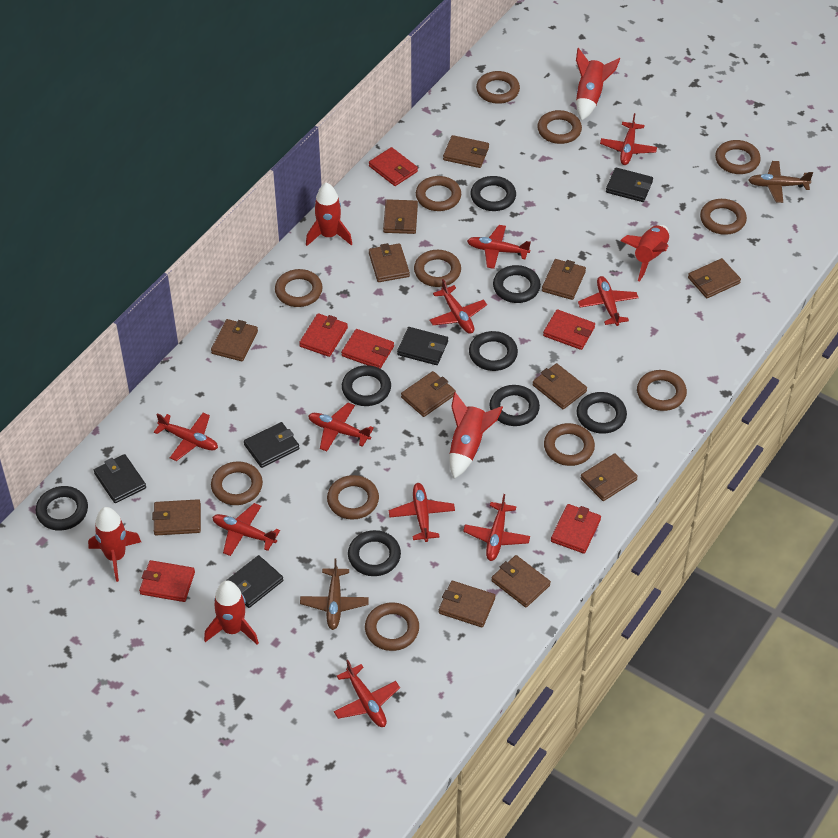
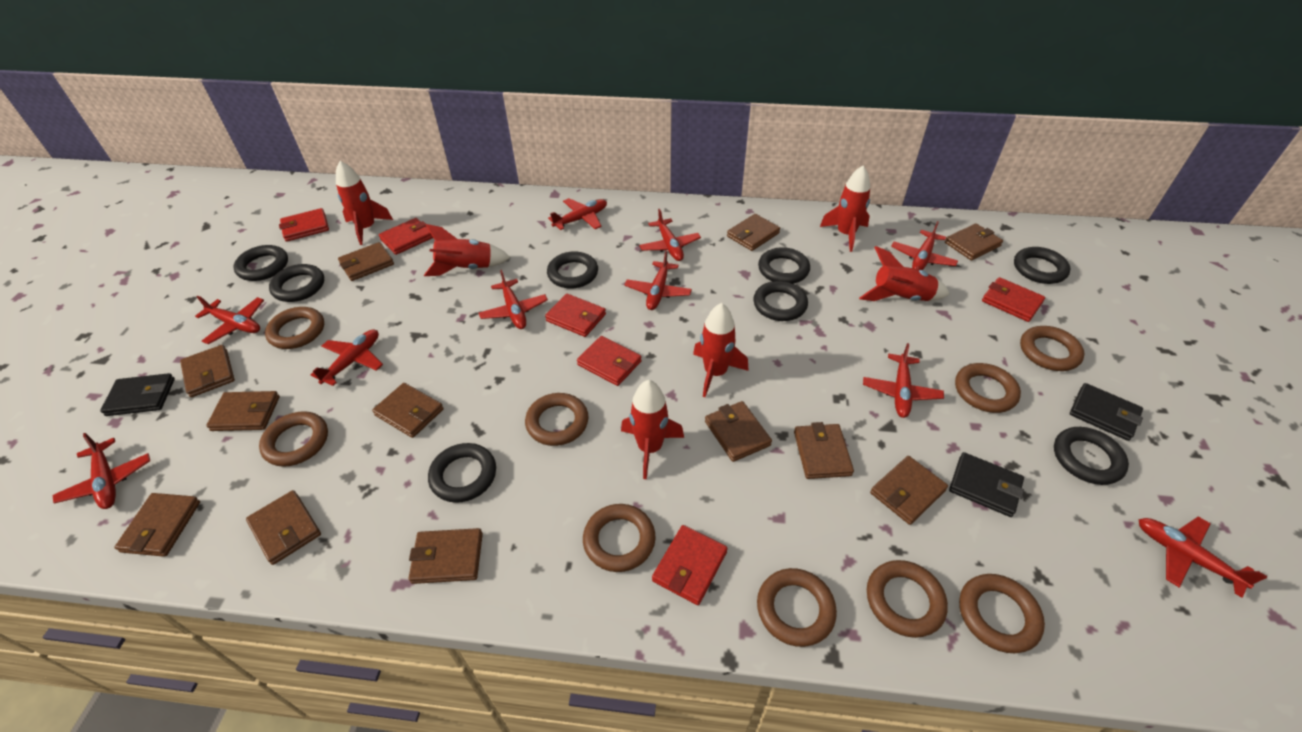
black wallet: [94,454,146,503] [226,555,283,608] [244,422,299,468] [397,327,448,365] [606,167,653,202] = 5 -> [100,373,175,416] [949,452,1024,517] [1070,383,1143,441] = 3
brown plane: [300,559,369,630] [749,161,813,203] = 2 -> none = 0
brown ring: [211,461,263,505] [275,269,323,307] [327,475,379,520] [365,603,419,651] [414,250,461,287] [416,176,461,211] [476,71,520,104] [537,110,582,144] [544,423,595,466] [637,370,687,411] [700,199,747,235] [715,140,761,174] = 12 -> [259,411,328,467] [265,307,324,349] [525,393,588,446] [583,504,656,572] [757,568,837,647] [867,560,948,638] [955,363,1021,413] [959,574,1045,653] [1020,326,1084,371] = 9

